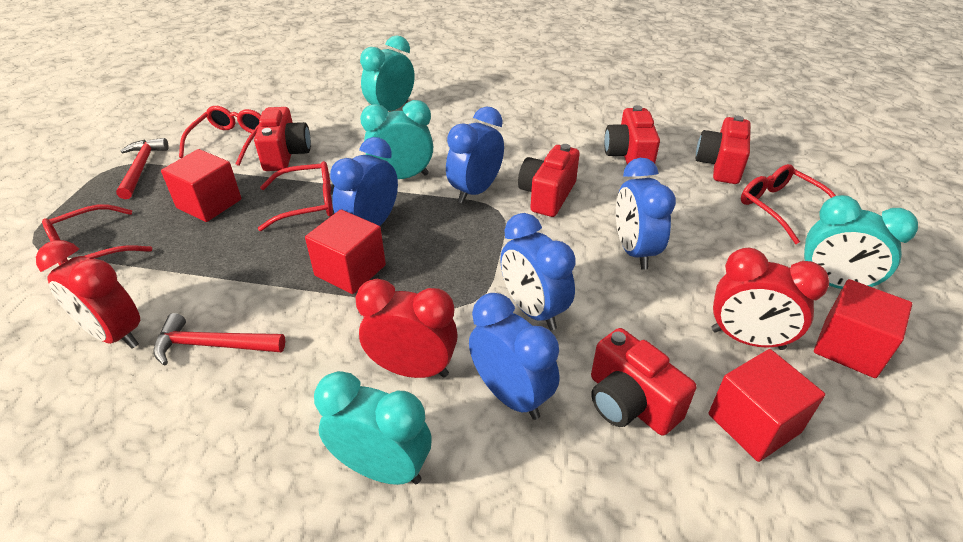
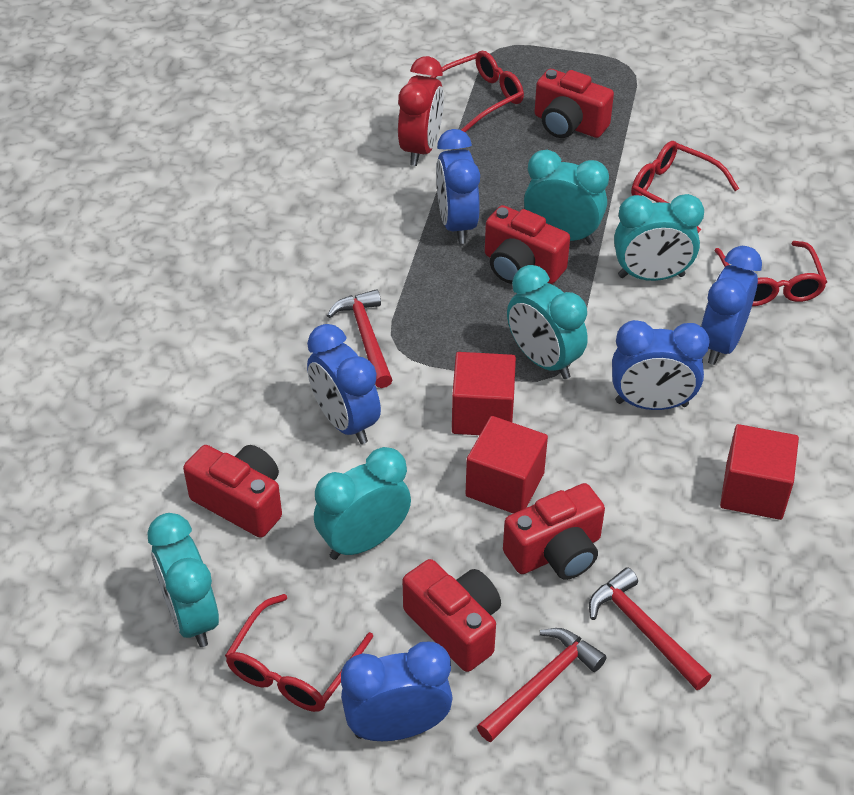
red clock: [36,240,140,349] [355,279,458,378] [711,248,829,350] = 3 -> [398,56,444,166] = 1
red cube: [161,149,241,222] [305,209,386,294] [709,349,825,462] [814,279,912,378] = 4 -> [452,352,516,435] [466,416,548,514] [720,424,799,520] = 3
red hammer: [116,138,169,199] [153,313,285,365] = 2 -> [327,289,393,388] [477,628,607,742] [589,567,711,690] = 3
turquoise clock: [314,371,432,485] [360,35,415,111] [360,100,433,179] [804,195,918,289] = 4 -> [148,513,219,647] [314,447,411,560] [507,265,588,379] [524,150,609,244] [614,194,704,281] = 5

